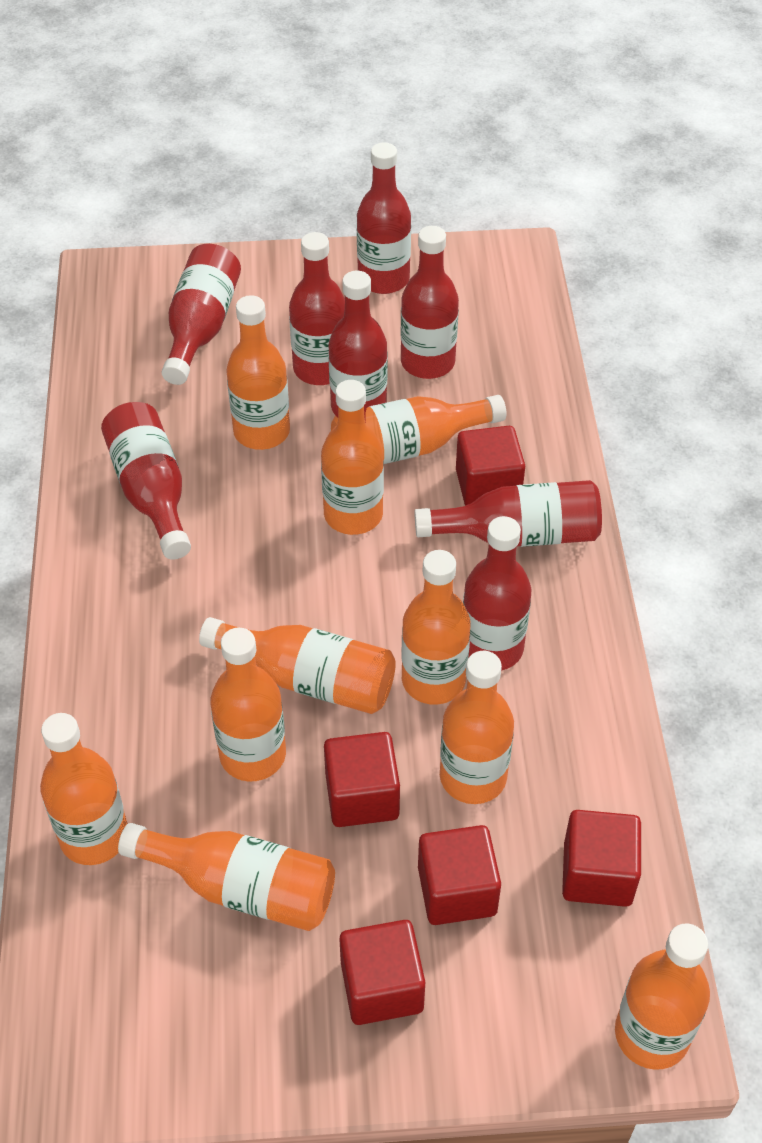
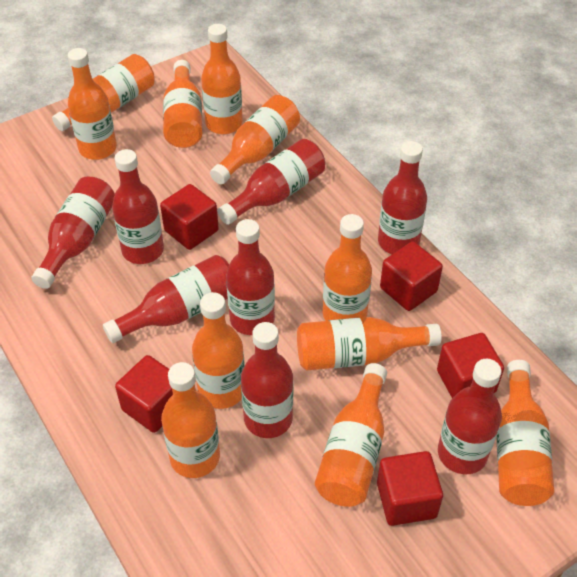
orange bottle: [40,713,128,865] [118,823,335,931] [199,617,396,714] [210,628,286,782] [226,295,290,450] [321,380,384,535] [331,395,506,464] [401,550,470,705] [440,651,514,804] [615,924,710,1070] = 10 -> [52,54,155,131] [68,48,117,160] [161,362,220,478] [163,60,202,148] [192,292,245,409] [201,24,243,134] [210,95,300,185] [297,317,442,371] [315,363,387,507] [323,214,372,321] [496,360,554,506] = 11

